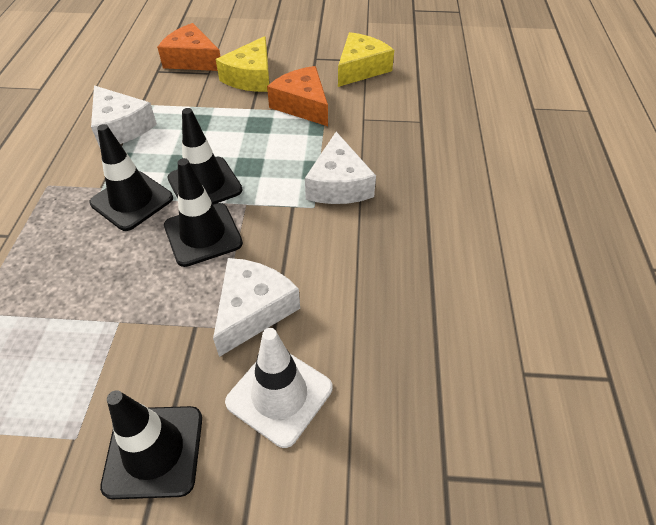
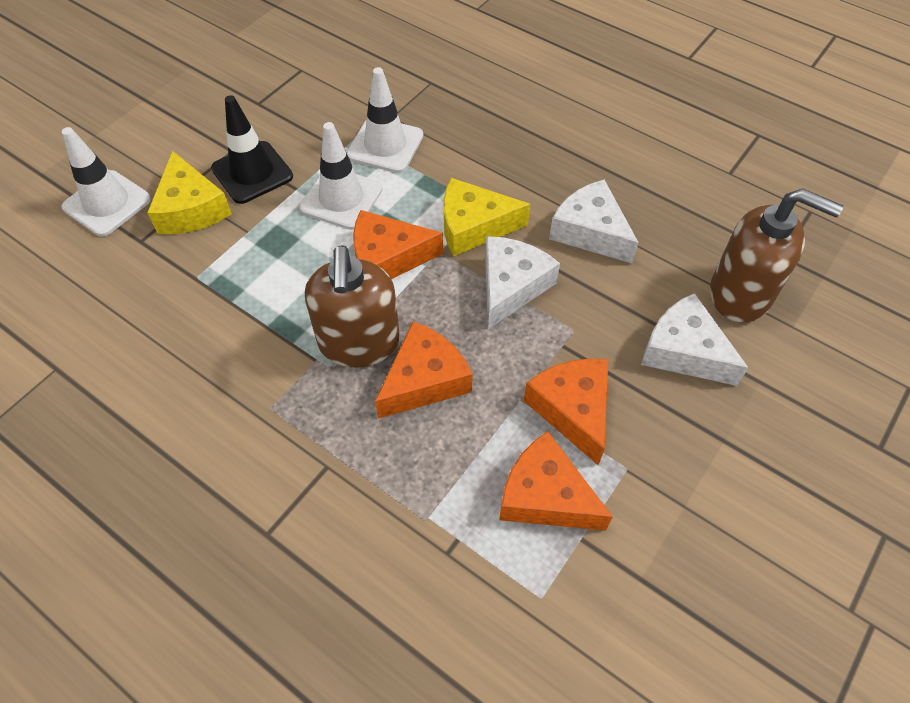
black traffic cone: [89,124,173,231] [100,390,202,499] [164,158,243,267] [167,108,242,204] = 4 -> [211,95,293,204] = 1
brown soap dispenser: none = 0 -> [305,245,400,367] [710,188,843,322] = 2
orange cheese: [157,23,221,71] [267,66,328,126] = 2 -> [353,210,443,279] [375,322,473,419] [499,431,613,531] [524,359,608,465] = 4
white traffic cone: [225,328,332,448] = 1 -> [62,127,151,237] [299,122,383,230] [347,67,423,173] = 3

